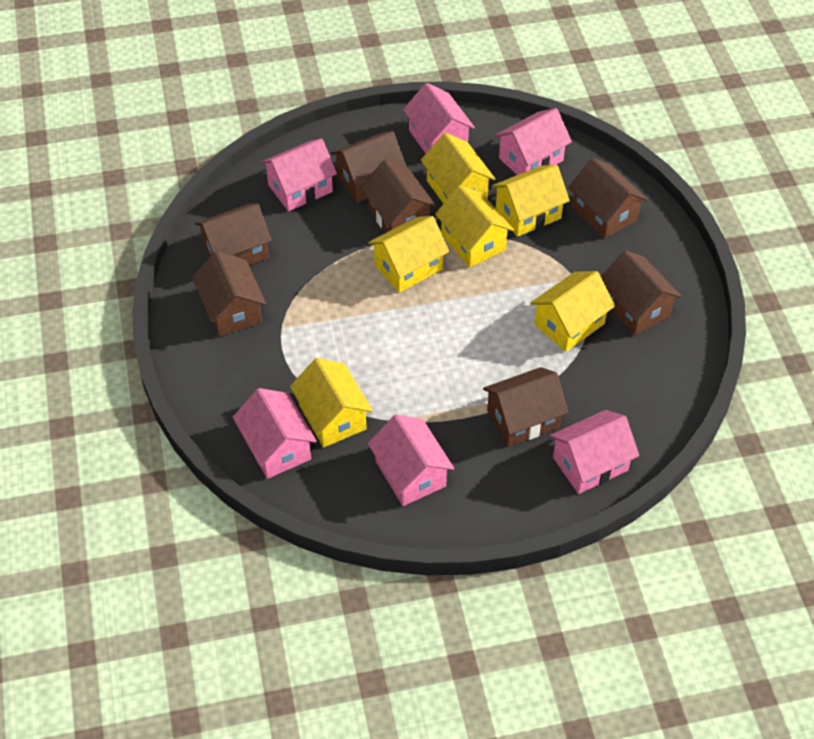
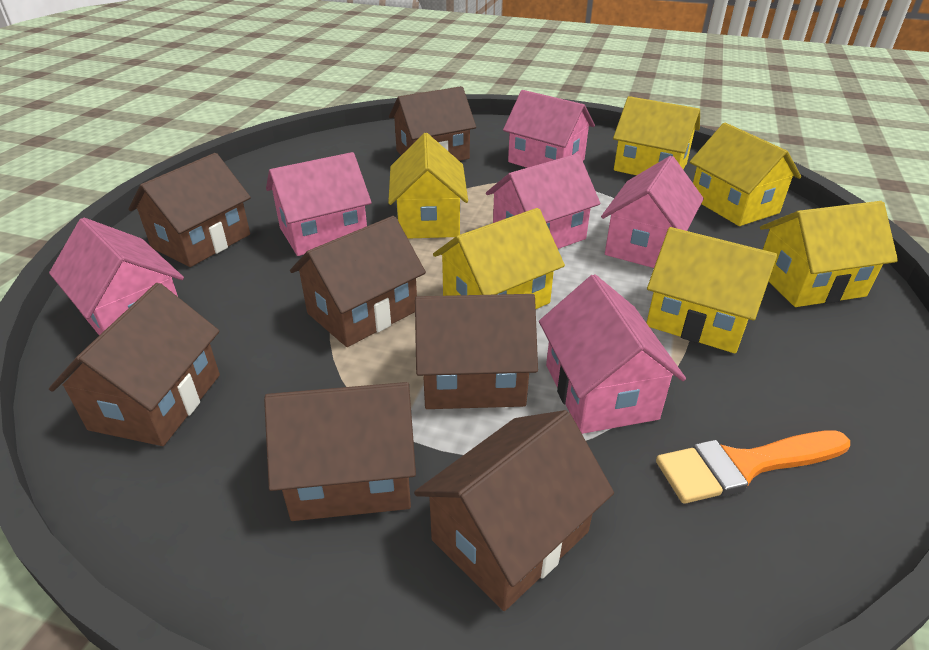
orange brush: none = 0 -> [656,431,850,504] = 1

